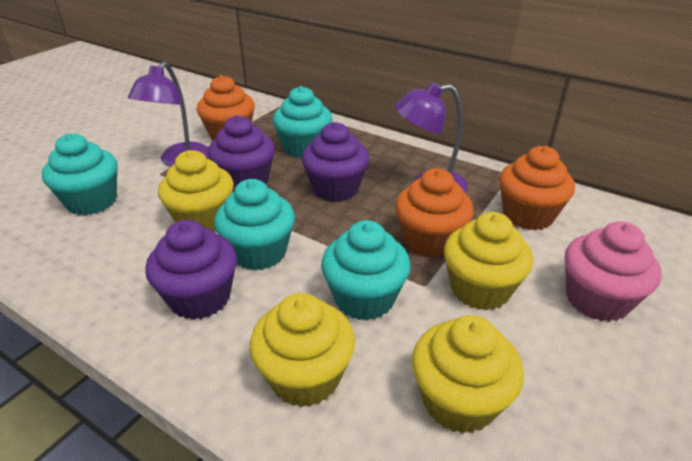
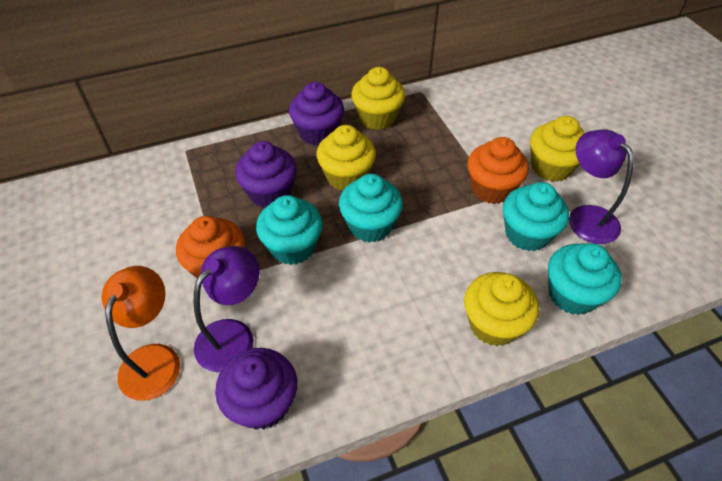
orange cupcake: [197,75,255,141] [395,168,474,258] [499,146,575,230] = 3 -> [176,216,245,279] [467,137,529,204] = 2
orange lamp: none = 0 -> [102,266,180,400] = 1
pink cupcake: [565,221,662,322] = 1 -> none = 0

